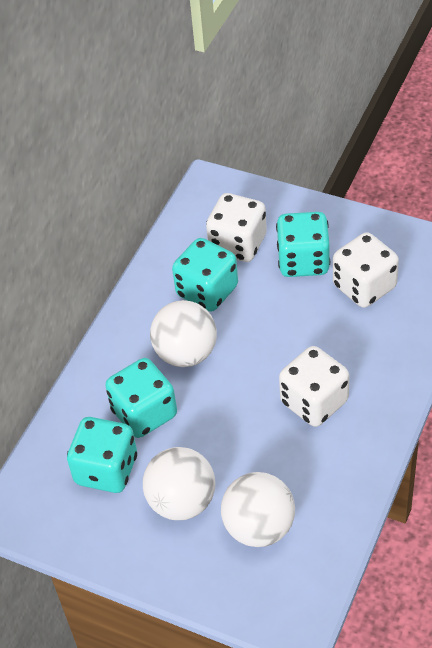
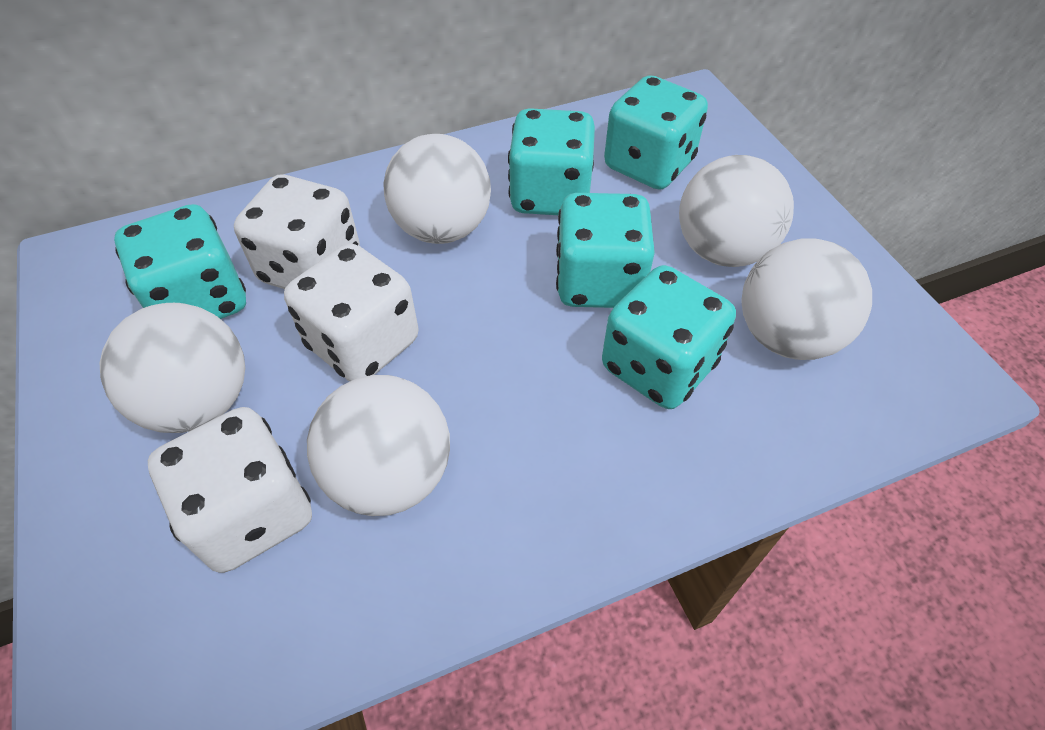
turquoise dice: [67,417,137,493] [105,358,177,438] [172,238,238,312] [276,212,330,277] = 4 -> [114,204,246,319] [508,108,595,215] [556,193,655,308] [602,265,736,409] [604,75,708,190] = 5
white ball: [143,447,215,520] [150,300,217,367] [221,472,295,547] = 3 -> [99,303,245,433] [307,375,450,516] [383,134,491,244] [679,155,794,267] [742,238,872,360] = 5

